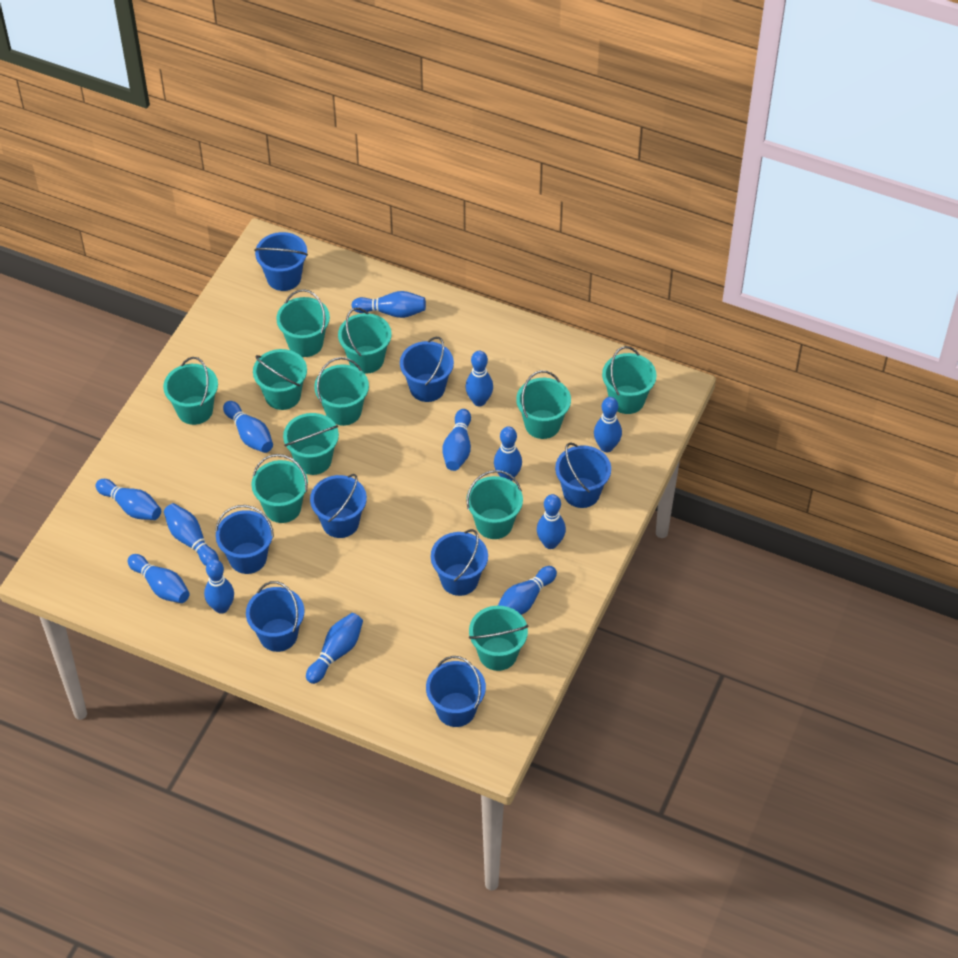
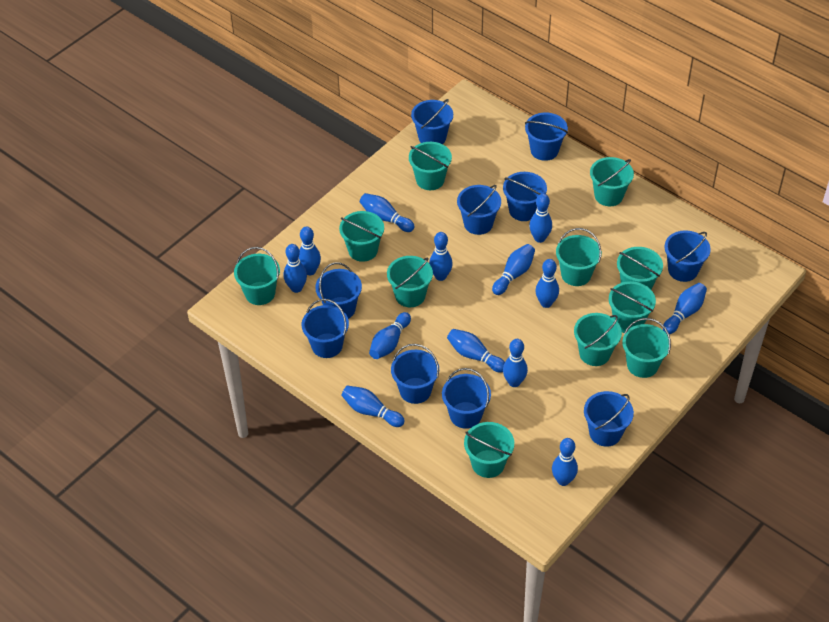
blue bucket: [215,505,274,574] [246,581,304,652] [254,232,308,291] [310,474,367,538] [400,337,454,402] [426,656,486,727] [431,529,488,596] [555,442,611,508] = 8 -> [302,299,349,358] [315,262,362,319] [391,344,439,404] [411,99,453,144] [442,368,491,429] [457,185,501,235] [503,172,547,221] [525,113,568,161] [584,391,634,447] [665,230,711,282] = 10

